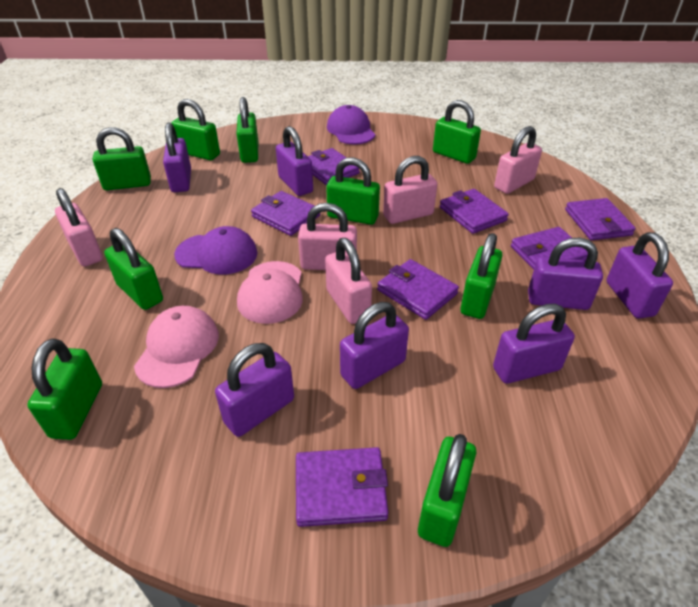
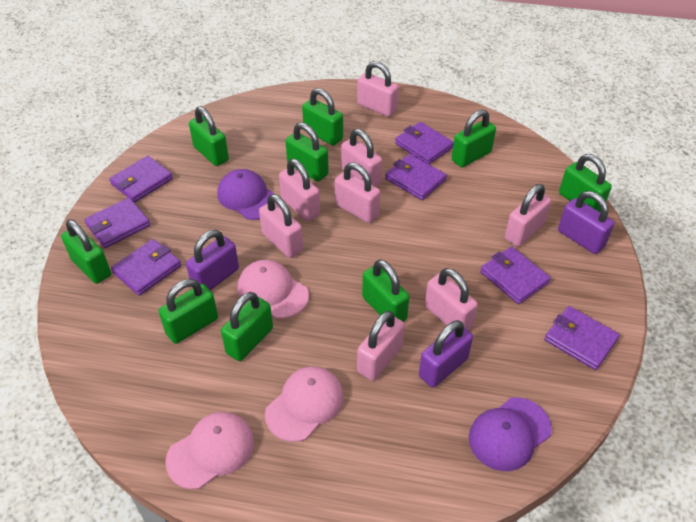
pink cap: [134,306,219,388] [237,261,303,324] = 2 -> [165,412,254,489] [237,260,309,319] [265,366,344,442] = 3
pink padlock: [55,188,103,267] [298,203,357,270] [325,238,372,324] [383,156,437,224] [494,126,542,194] = 5 -> [259,194,303,258] [279,159,320,221] [335,162,380,223] [341,129,382,187] [357,61,399,117] [357,311,405,381] [425,268,478,330] [505,184,551,247] = 8
purple padlock: [163,123,191,192] [215,343,294,437] [276,126,313,196] [340,302,409,389] [493,304,575,384] [528,238,603,310] [607,232,673,319] = 7 -> [186,230,239,291] [419,320,473,388] [558,191,614,254] = 3

